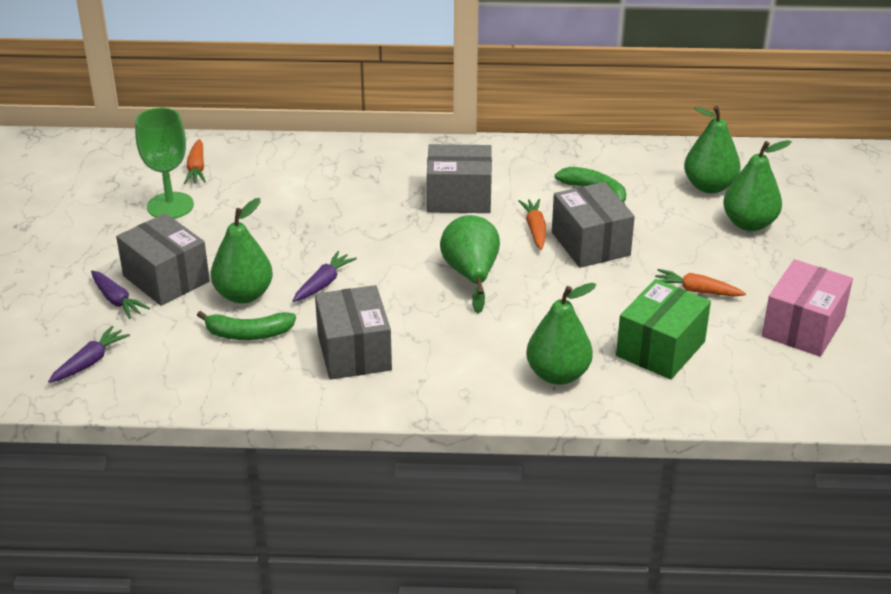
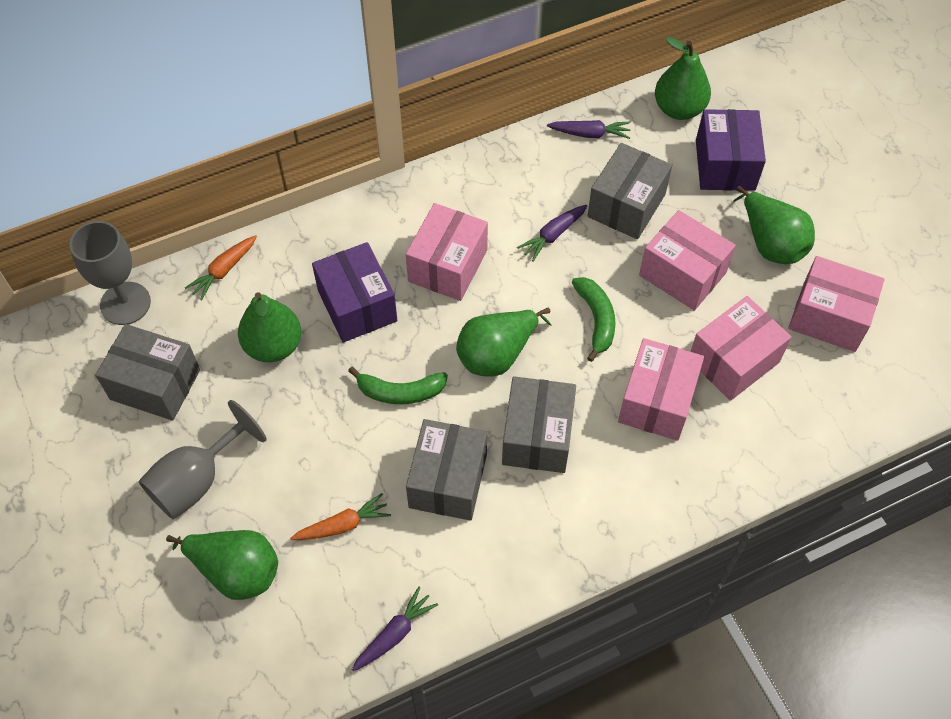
green box: [616,279,711,379] = 1 -> none = 0
green goblet: [135,108,194,219] = 1 -> none = 0
grey goblet: none = 0 -> [69,221,151,325] [138,400,267,519] = 2
orange carrot: [184,139,206,184] [518,199,546,250] [655,269,746,297] = 3 -> [185,235,257,301] [290,493,391,540] = 2
pink box: [762,259,853,357] = 1 -> [406,203,488,301] [618,338,704,441] [639,210,736,311] [691,296,792,401] [788,256,885,352] = 5
purple box: none = 0 -> [312,242,398,342] [696,109,766,191] = 2

